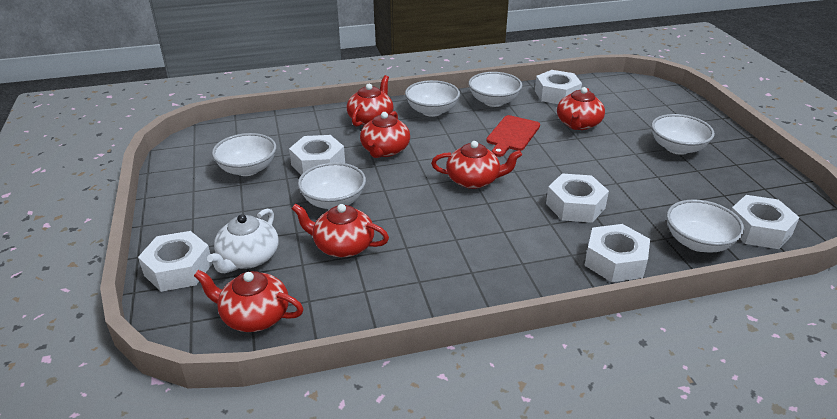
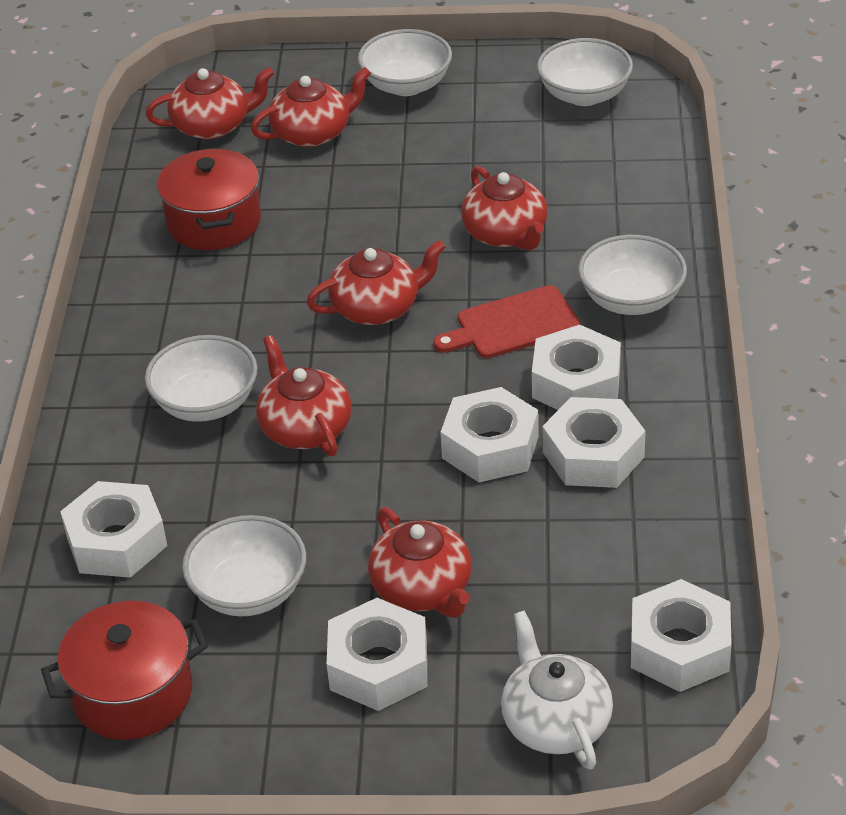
red pot: none = 0 -> [41,601,208,740] [157,147,261,250] = 2
white bowl: [212,133,276,176] [298,162,366,209] [405,80,460,117] [469,72,522,107] [651,114,715,155] [667,199,744,253] = 6 -> [145,335,258,422] [182,515,306,616] [358,29,452,96] [537,38,633,106] [578,235,687,315] = 5

